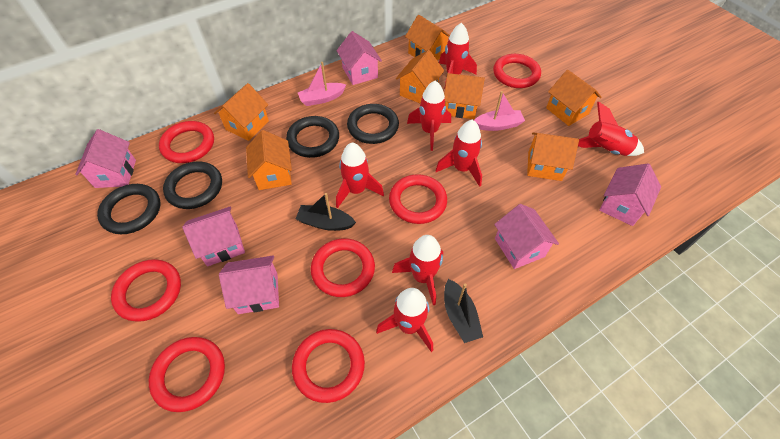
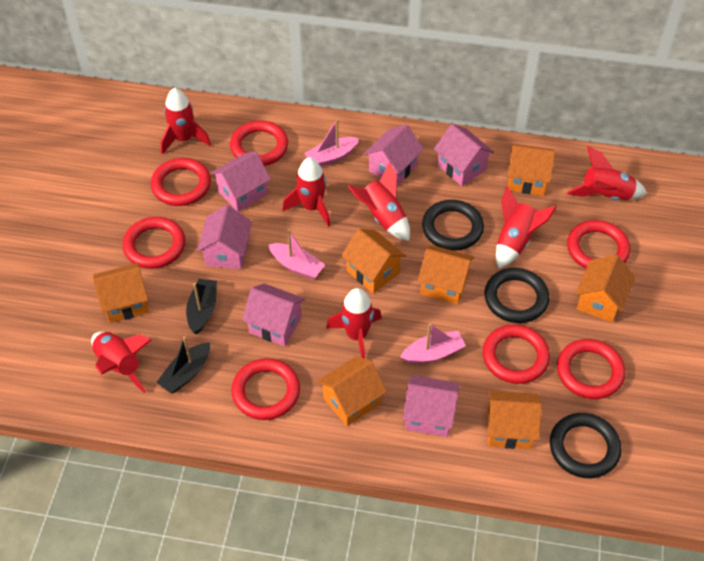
black ring: [97,184,160,234] [163,161,222,209] [286,116,339,158] [347,104,399,144] = 4 -> [422,200,484,251] [484,268,549,323] [550,413,621,478] = 3
pink boat: [298,62,346,106] [474,91,525,131] = 2 -> [268,229,325,280] [304,119,360,166] [400,323,466,364] = 3

